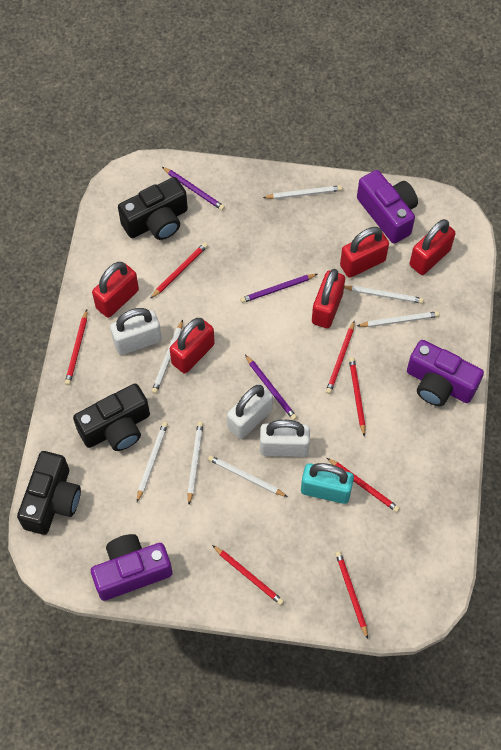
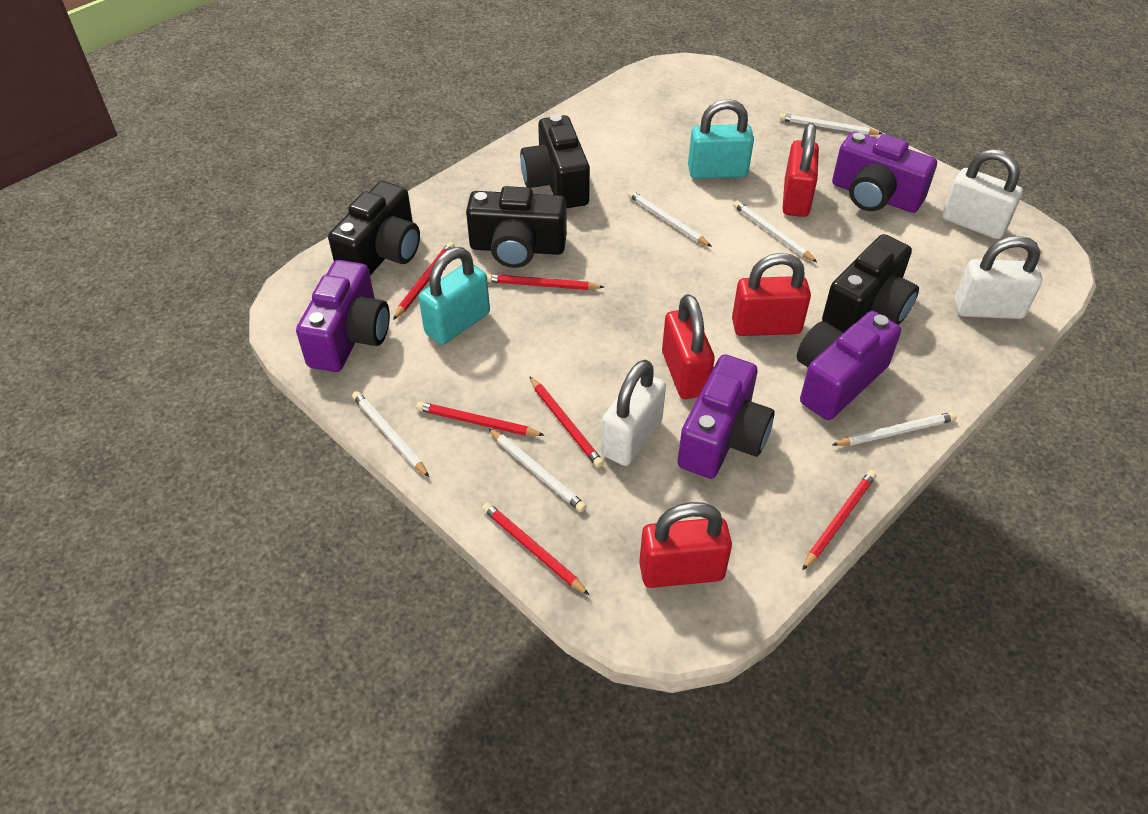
black camera: [17,451,81,535] [73,384,150,451] [118,177,188,240] = 3 -> [328,181,420,275] [466,186,567,268] [520,114,590,208] [822,234,919,333] = 4
purple camera: [91,534,173,601] [357,170,418,244] [407,340,484,406] = 3 -> [296,260,390,372] [677,354,775,479] [797,311,901,420] [832,131,937,213] = 4
purple pencil: [162,167,225,211] [240,274,318,303] [245,355,297,420] = 3 -> none = 0
red padlock: [92,262,139,318] [170,318,215,374] [312,269,345,328] [340,227,389,278] [410,219,456,275] = 5 -> [639,502,732,588] [662,294,715,399] [732,253,811,336] [782,123,819,217] = 4
red pencil: [65,310,87,385] [150,243,208,299] [212,545,284,605] [326,320,355,394] [327,458,400,512] [335,551,368,639] [349,357,366,437] = 7 -> [393,242,455,320] [416,402,545,436] [482,502,589,595] [486,274,604,290] [529,376,604,468] [802,470,876,571] = 6
turquoise padlock: [301,463,354,504] = 1 -> [419,247,490,345] [688,99,754,179] = 2
white pencil: [137,422,168,502] [152,320,183,394] [187,422,203,504] [208,455,288,497] [263,185,342,199] [344,286,424,304] [357,311,440,327] = 7 -> [352,391,429,477] [488,428,587,512] [628,190,712,247] [733,200,817,262] [780,113,883,135] [832,412,957,446] = 6

